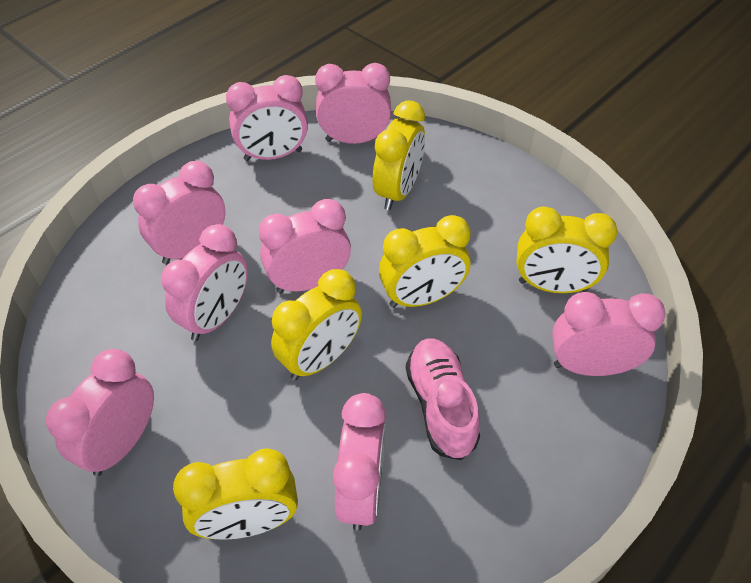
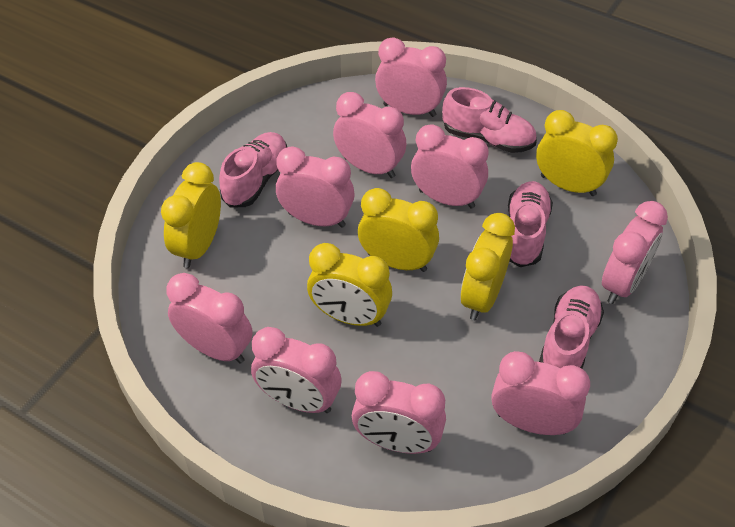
pink clock: [46,349,154,476] [133,161,226,265] [161,224,248,341] [226,75,308,161] [259,199,351,294] [315,63,391,144] [333,393,386,531] [552,292,666,376] = 8 -> [166,273,253,364] [251,327,341,413] [276,146,355,228] [333,92,407,178] [352,371,446,454] [375,37,447,117] [411,124,489,209] [491,351,590,435] [602,201,668,304] = 9
pink shoe: [406,338,480,460] = 1 -> [219,132,287,208] [442,87,537,153] [508,181,553,267] [539,285,604,368] = 4

